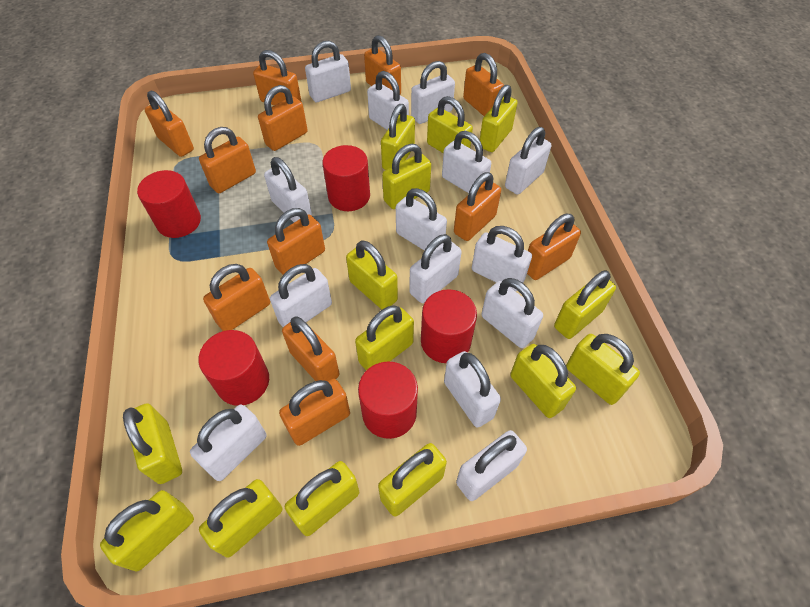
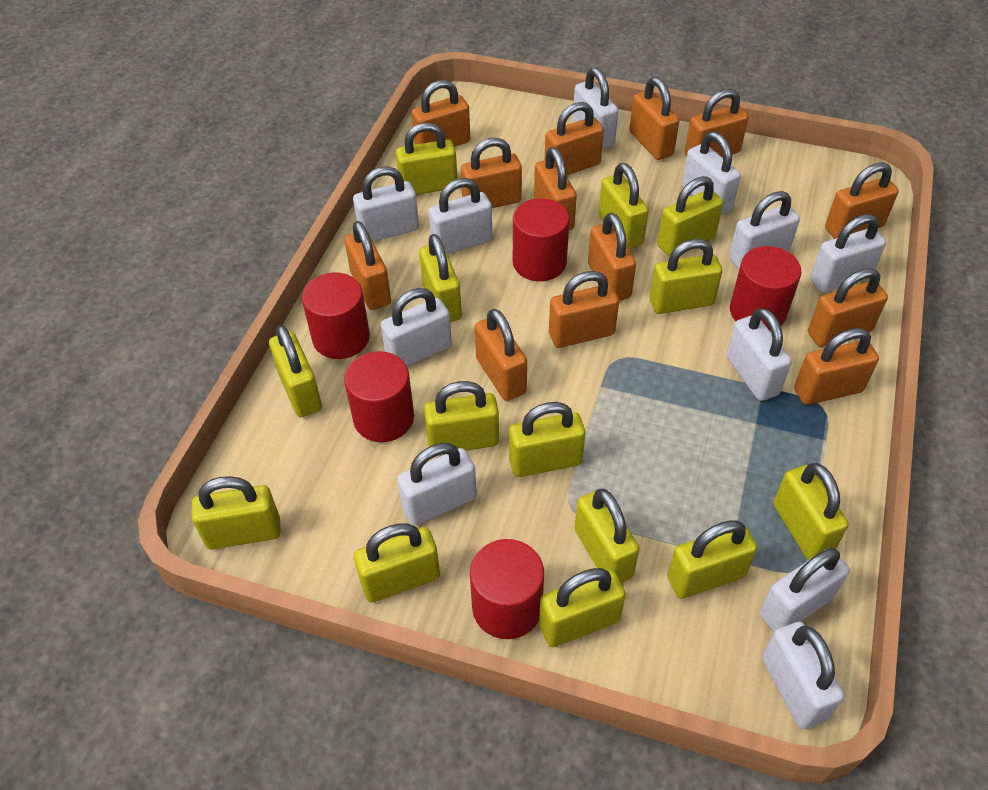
orange padlock: [145,91,194,157] [199,127,256,193] [203,264,270,331] [253,50,302,105] [258,85,308,151] [267,208,325,275] [279,379,350,446] [282,316,340,381] [364,35,401,95] [454,172,501,241] [463,53,504,116] [527,214,581,280] = 12 -> [345,221,391,310] [412,80,470,147] [461,138,522,208] [475,309,527,401] [534,147,577,231] [544,102,604,175] [549,271,619,348] [588,213,636,301] [629,77,680,160] [685,89,748,157] [794,328,879,405] [808,268,888,347] [825,163,899,239] = 13
white padlock: [190,404,267,481] [264,157,312,222] [270,264,332,327] [305,41,351,102] [367,71,409,130] [396,188,447,250] [409,234,462,303] [411,61,455,124] [442,131,491,193] [444,351,501,428] [456,430,527,501] [472,226,532,291] [481,278,543,348] [505,127,551,195] = 14 -> [353,166,419,242] [381,288,452,366] [397,443,477,526] [428,178,492,254] [573,67,618,149] [682,132,741,215] [726,308,792,401] [729,191,800,269] [759,548,850,632] [762,622,844,729] [810,214,886,293] = 11

